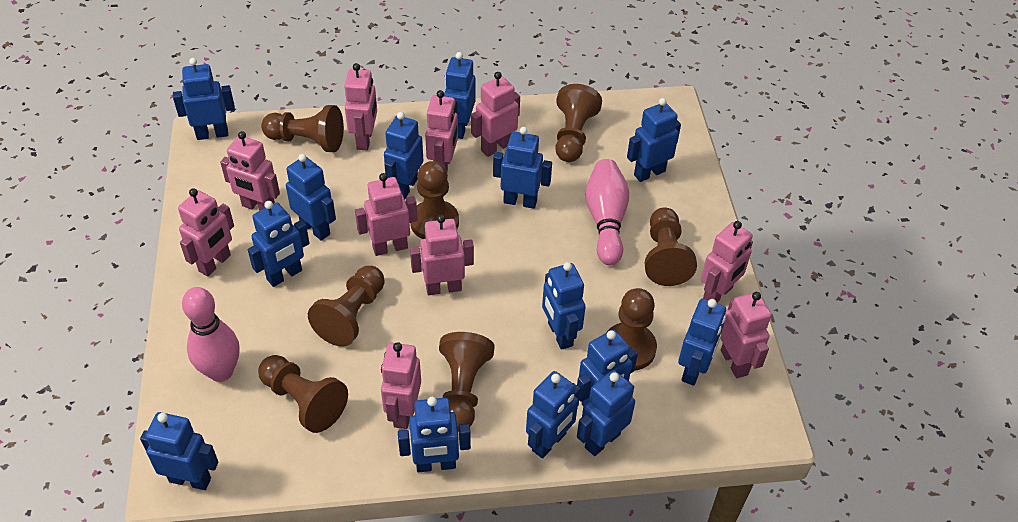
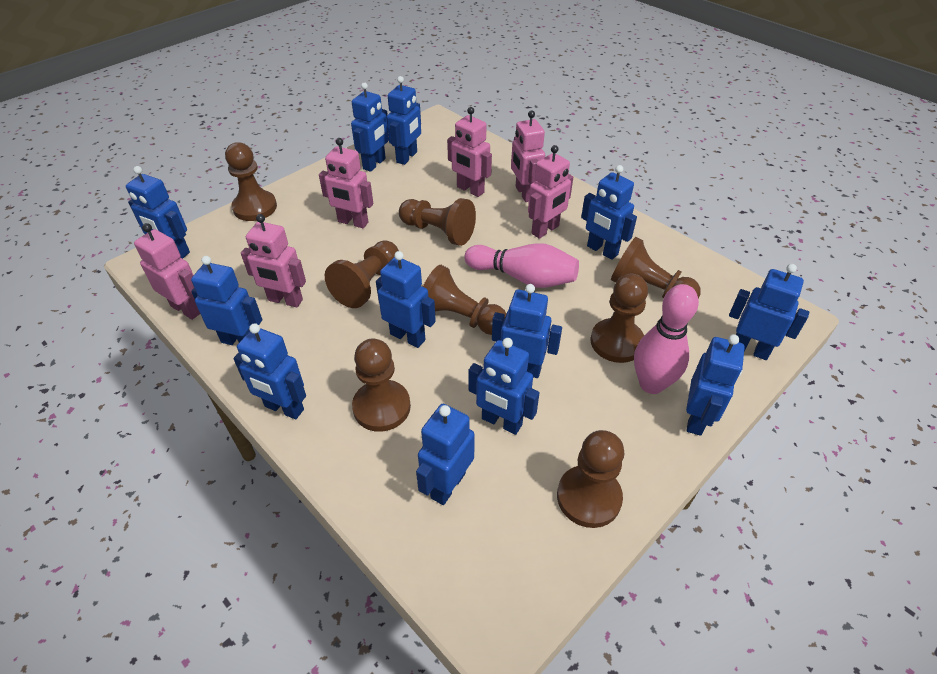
blue robot: [140,412,218,490] [173,58,235,140] [248,201,310,287] [286,154,336,241] [384,112,423,199] [398,397,471,472] [444,52,475,139] [493,127,552,209] [526,371,581,458] [542,262,586,350] [577,330,638,407] [577,370,635,456] [627,98,681,182] [678,299,726,386] = 14 -> [126,166,190,259] [191,256,262,345] [233,323,306,419] [351,82,389,172] [376,251,436,348] [386,76,421,165] [416,404,475,505] [468,338,539,435] [492,284,562,378] [581,165,637,260] [686,334,745,436] [729,264,809,360] = 12
pink robot: [178,188,234,277] [220,131,280,211] [344,63,377,150] [355,173,418,256] [381,342,421,429] [410,215,474,295] [425,90,458,171] [471,72,520,157] [701,221,753,303] [720,292,772,378] = 10 -> [134,223,200,320] [241,214,306,307] [319,138,373,228] [447,107,492,197] [511,110,545,202] [528,145,573,239] = 6

